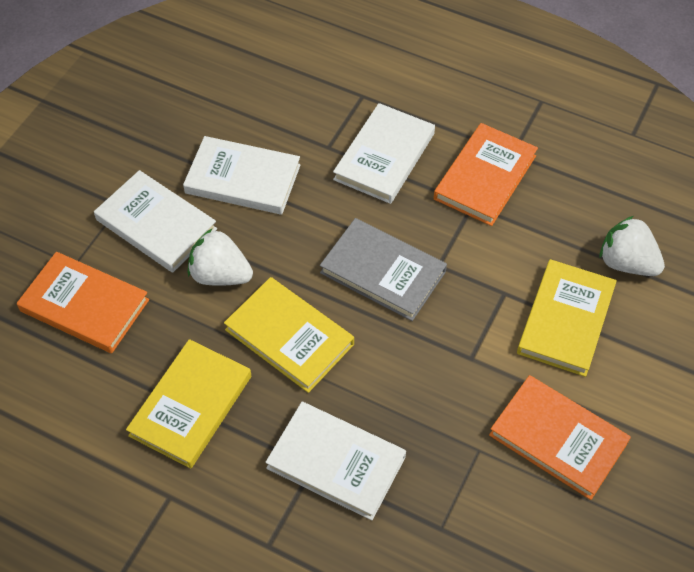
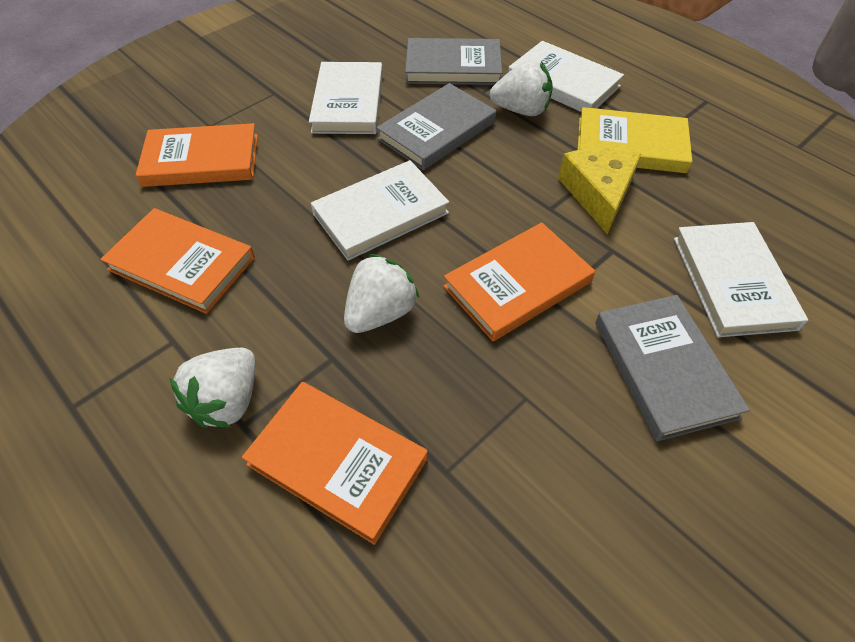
grey book: [320,218,447,321] = 1 -> [376,83,496,170] [405,38,502,85] [595,295,750,441] = 3
orange book: [17,252,149,353] [434,123,538,226] [489,375,631,500] = 3 -> [100,208,255,314] [136,123,258,187] [242,382,428,545] [443,222,595,341] = 4
white strawberry: [188,229,253,286] [600,216,665,276] = 2 -> [170,348,255,428] [344,254,419,333] [490,59,553,116] = 3
yellow book: [126,339,251,469] [224,277,354,393] [517,259,617,377] = 3 -> [578,107,692,173] = 1
yellow cheese: none = 0 -> [558,148,641,235] = 1

